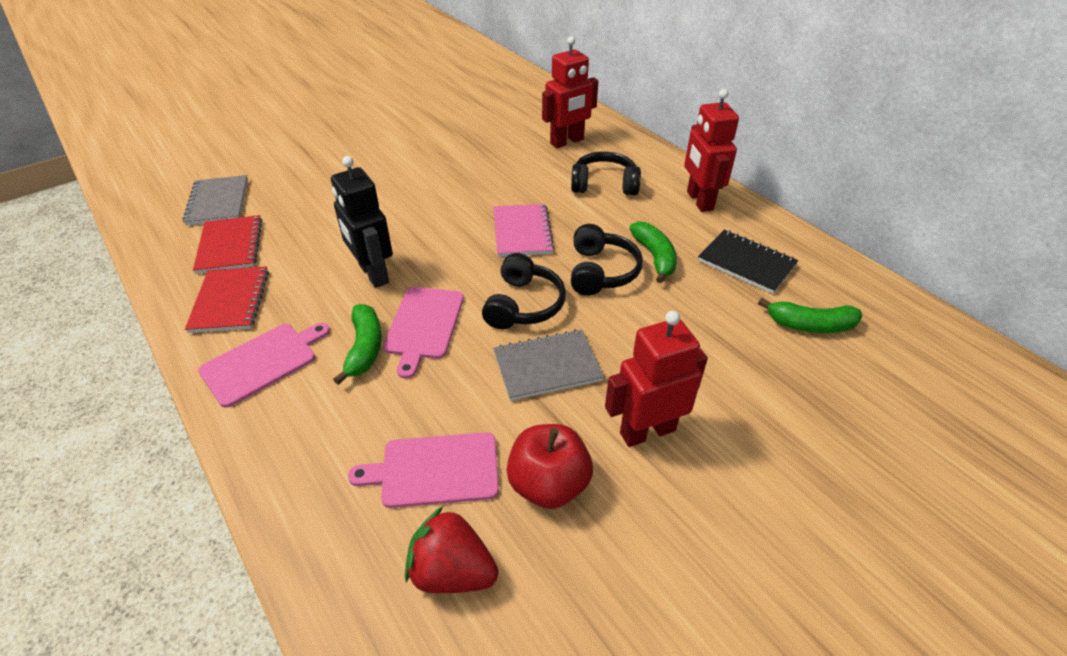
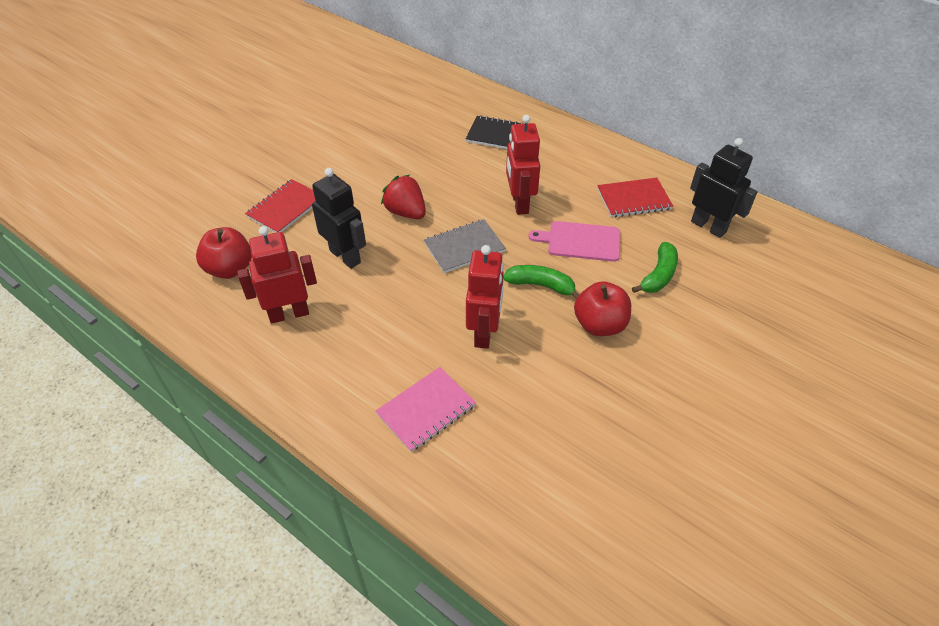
black headphones: [482,253,566,329] [571,151,641,195] [571,224,643,296] = 3 -> none = 0
black robot: [331,156,393,288] = 1 -> [312,168,366,269] [690,138,758,238] = 2
green banana: [333,304,382,385] [630,221,677,283] [758,298,862,333] = 3 -> [503,265,579,299] [632,242,678,293] = 2
grey notebook: [183,175,248,225] [493,330,604,401] = 2 -> [424,219,506,273] = 1
pink cutting board: [198,323,330,408] [348,432,499,508] [383,287,464,379] = 3 -> [528,221,620,262] = 1
red apple: [507,424,593,509] = 1 -> [196,227,252,279] [574,281,631,336] = 2

